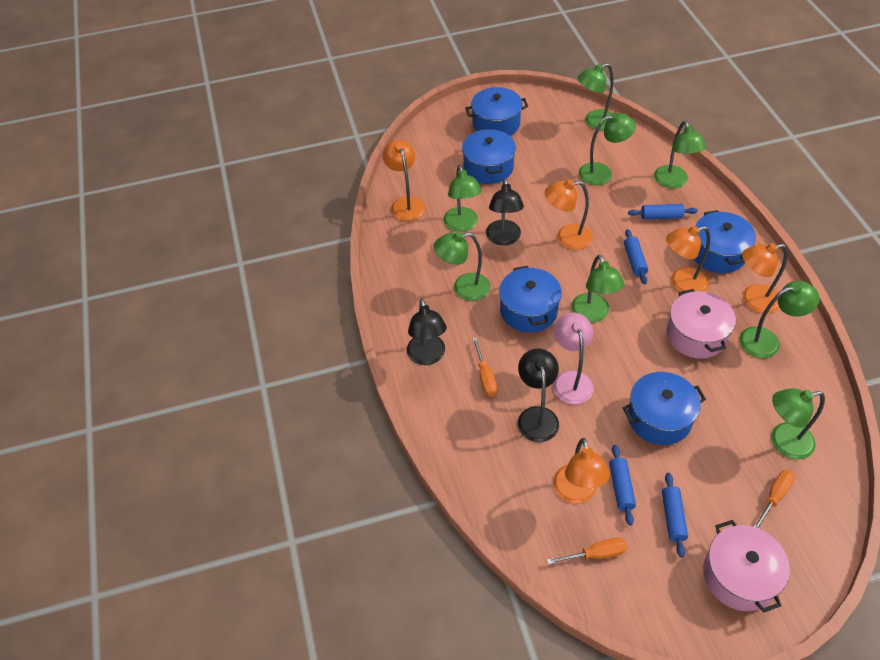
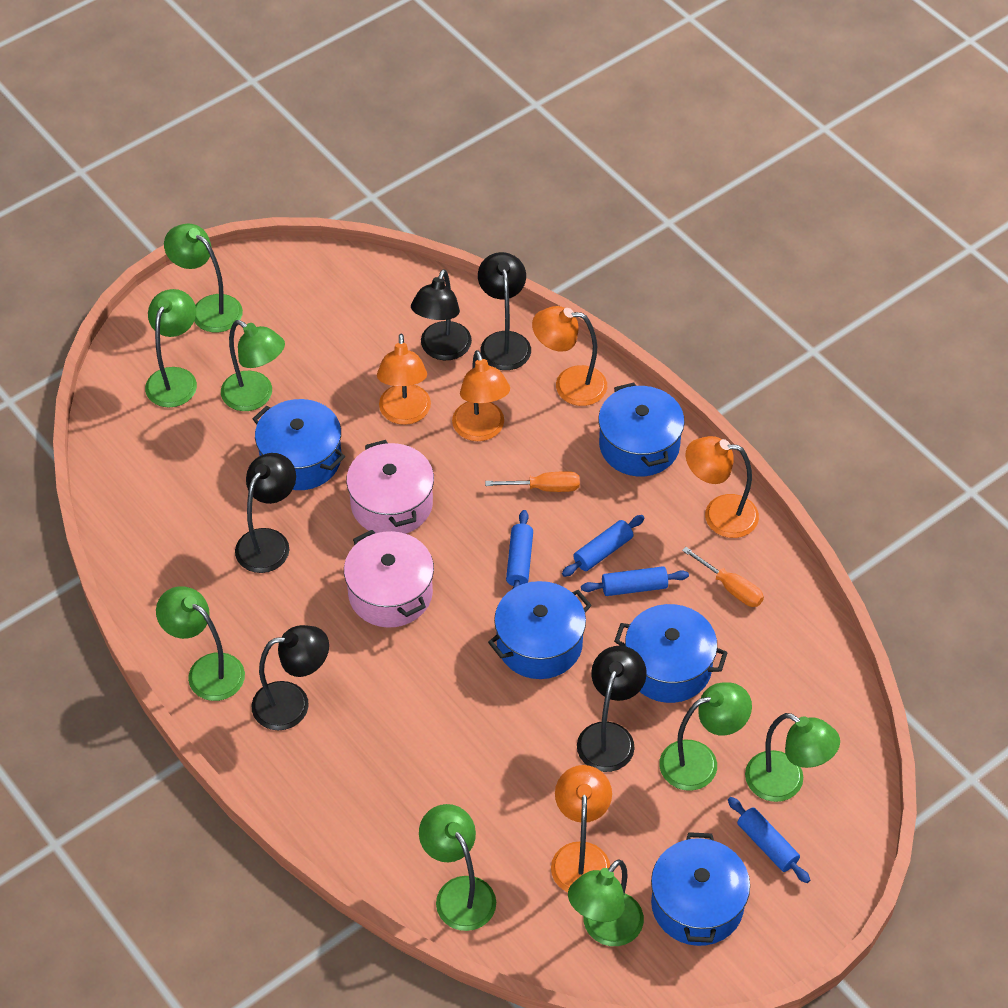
black lamp: [407,298,447,365] [486,178,524,245] [518,349,559,442] = 3 -> [235,453,296,573] [252,625,329,730] [411,269,472,360] [478,252,531,370] [577,646,647,772] = 5
orange screwdriver: [472,338,498,396] [547,537,627,565] [754,470,795,529] = 3 -> [485,471,580,492] [682,547,764,607] = 2
pink lamp: [553,313,594,404] = 1 -> none = 0

